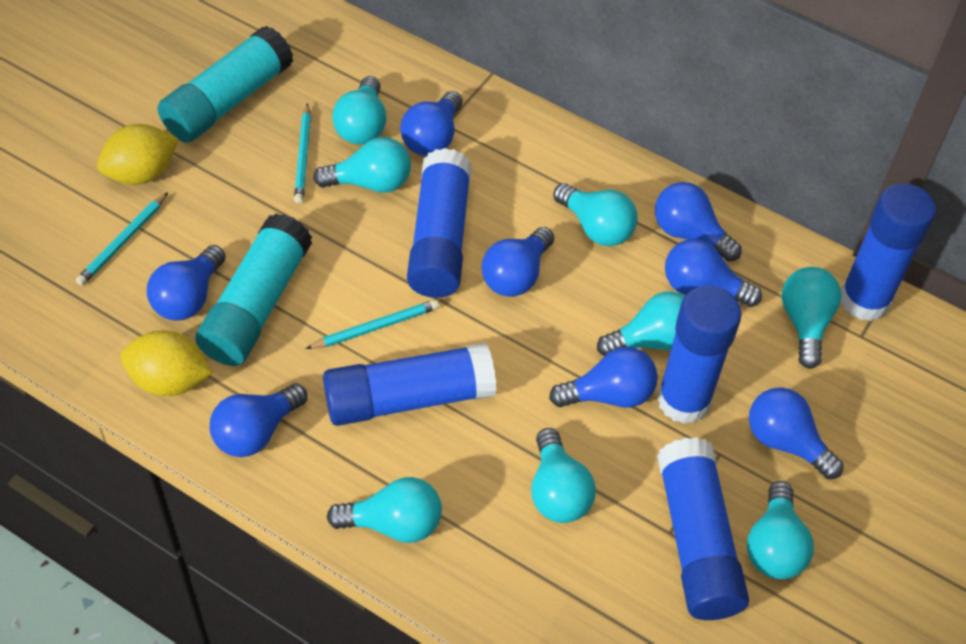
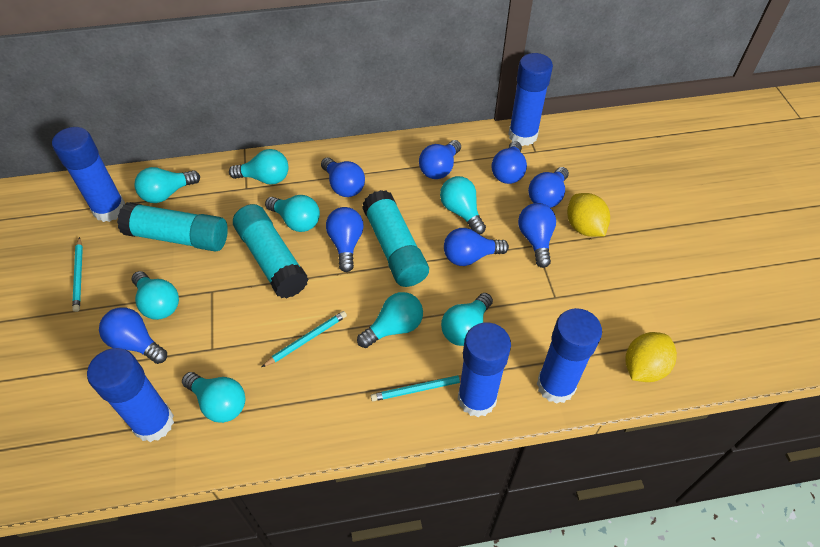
turquoise glue stick: [157,26,293,143] [195,213,312,366] = 2 -> [117,202,228,252] [233,204,309,298] [362,190,429,287] = 3

